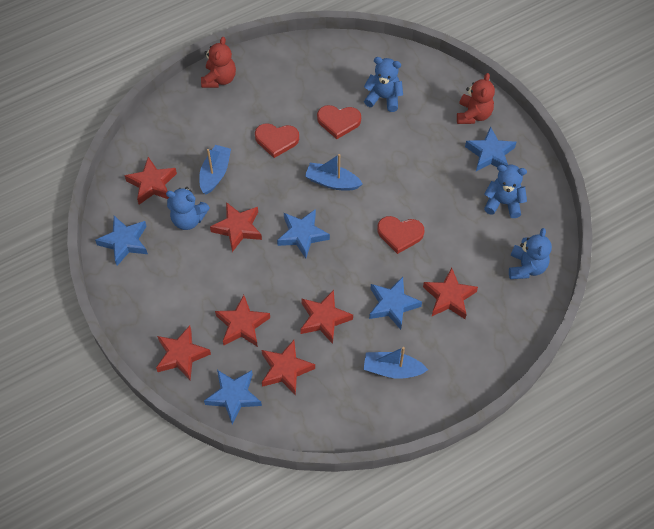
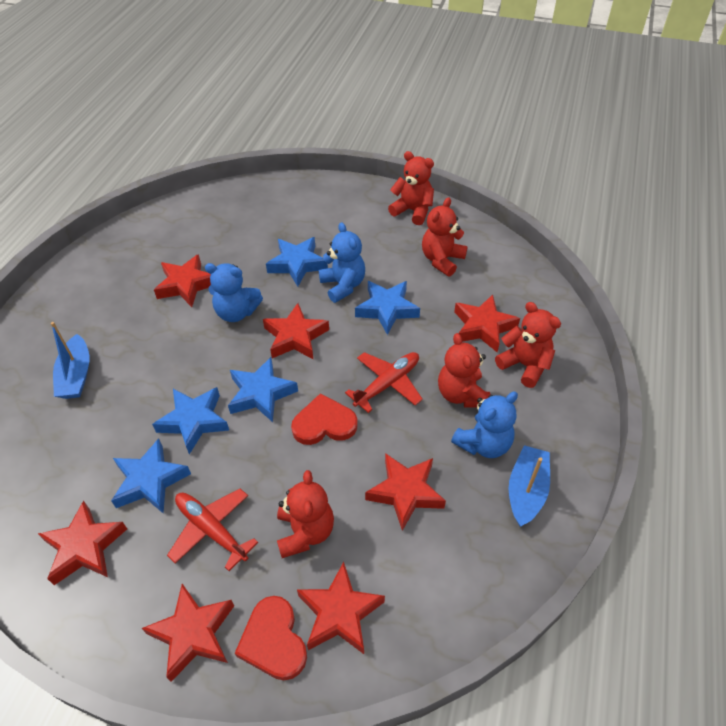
blue boat: [199,145,231,195] [305,154,363,191] [363,347,428,379] = 3 -> [51,322,89,399] [509,445,550,526] = 2
blue teddy bear: [166,187,210,230] [364,57,403,112] [484,165,527,218] [509,228,552,279] = 4 -> [205,263,263,322] [319,222,365,303] [451,392,518,458] = 3
red heart: [255,123,299,158] [317,105,361,139] [377,216,424,254] = 3 -> [235,596,307,680] [291,393,358,445] = 2
red plane: none = 0 -> [167,489,258,571] [345,352,423,413] = 2
red teddy bear: [201,37,236,88] [457,73,495,124] = 2 -> [277,470,334,558] [388,151,434,225] [422,197,468,277] [438,333,491,408] [495,302,561,388] = 5

